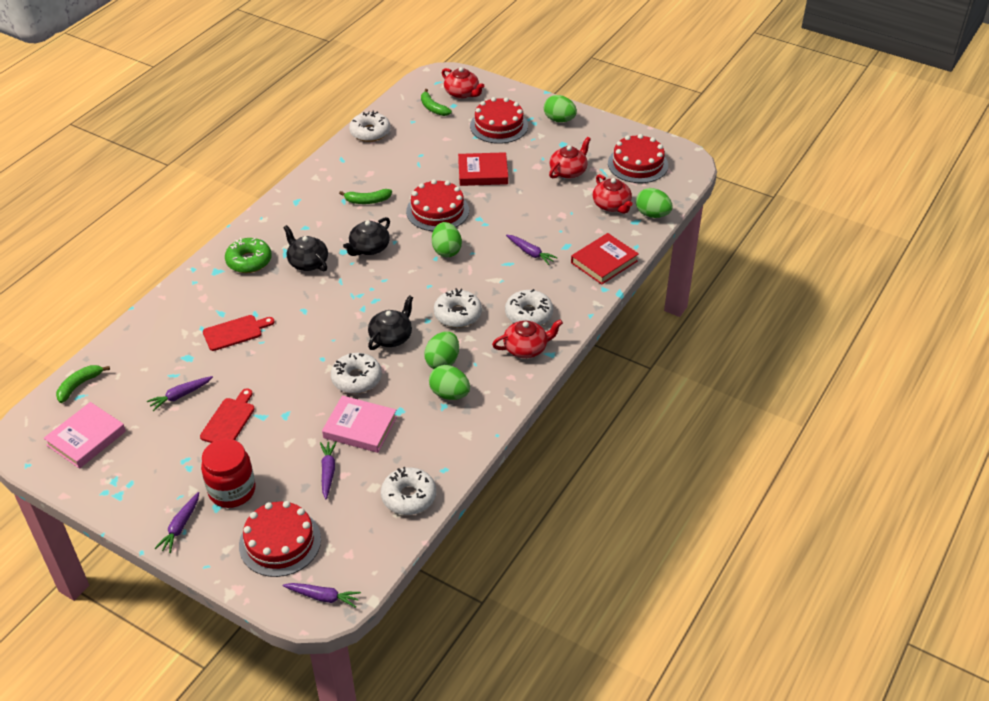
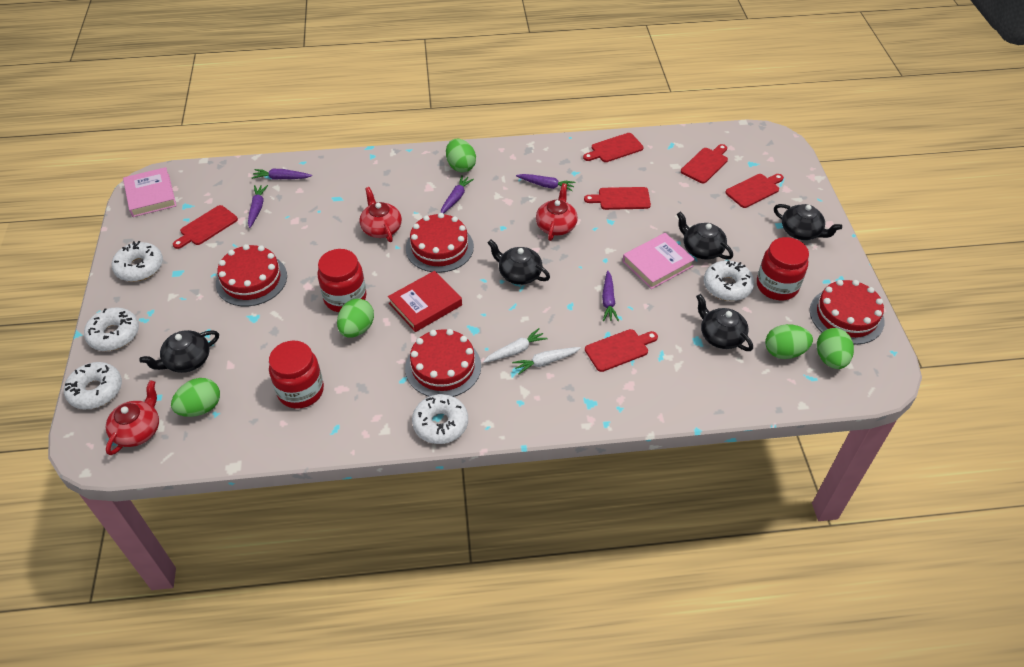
black teapot: [283,225,328,271] [343,217,390,256] [368,295,413,350] = 3 -> [139,330,219,373] [487,239,550,285] [677,211,733,260] [696,294,753,351] [774,204,842,240] = 5
green banana: [56,365,110,403] [339,189,392,204] [421,89,452,116] = 3 -> none = 0
green donut: [225,238,272,273] = 1 -> none = 0
red book: [458,152,508,186] [571,233,639,285] = 2 -> [388,271,462,332] = 1
red cutting board: [200,388,255,443] [203,315,275,351] = 2 -> [173,205,238,249] [583,133,644,162] [584,187,651,210] [585,329,658,372] [681,144,728,183] [725,174,784,208] = 6
red jar: [201,439,256,508] = 1 -> [269,340,324,409] [318,249,367,312] [757,237,809,300] = 3
red teapot: [442,67,484,99] [492,319,563,358] [549,137,591,179] [593,174,633,214] = 4 -> [106,380,159,455] [360,187,402,242] [536,183,578,241] = 3
white carrot: none = 0 -> [483,328,548,363] [512,347,581,375] = 2

